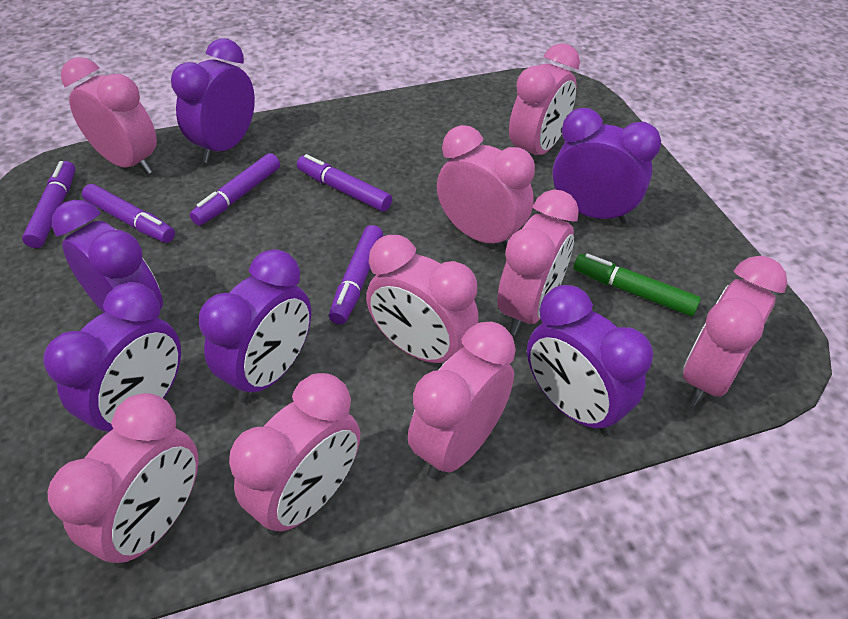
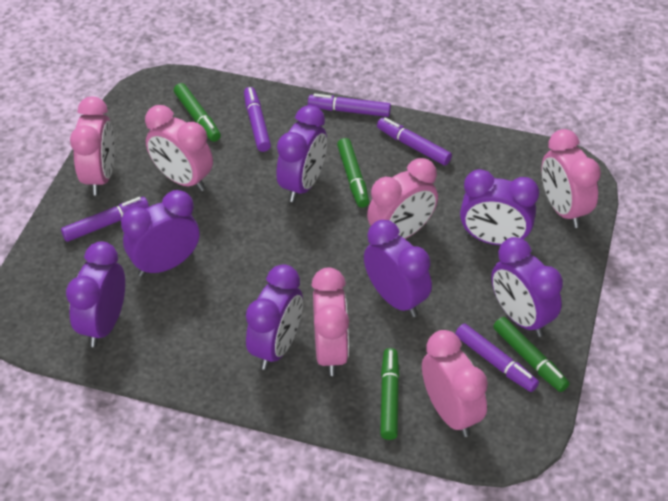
green marker: [574,254,701,316] = 1 -> [174,83,221,142] [337,138,369,208] [380,348,400,440] [493,317,570,392] = 4
pink clock: [47,393,198,568] [61,57,157,175] [229,373,360,536] [366,235,478,363] [408,322,516,479] [437,125,535,248] [497,189,579,336] [509,43,580,155] [683,256,787,406] = 9 -> [70,97,115,195] [145,105,213,191] [311,268,349,376] [367,158,438,239] [422,330,488,437] [542,129,601,228] = 6
purple clock: [44,282,181,437] [52,200,163,313] [171,38,255,163] [199,249,311,403] [527,285,653,436] [552,108,661,224] = 6 -> [66,241,125,347] [121,190,199,277] [246,264,303,370] [276,105,327,202] [364,220,432,317] [460,169,539,245] [491,237,563,337] = 7

